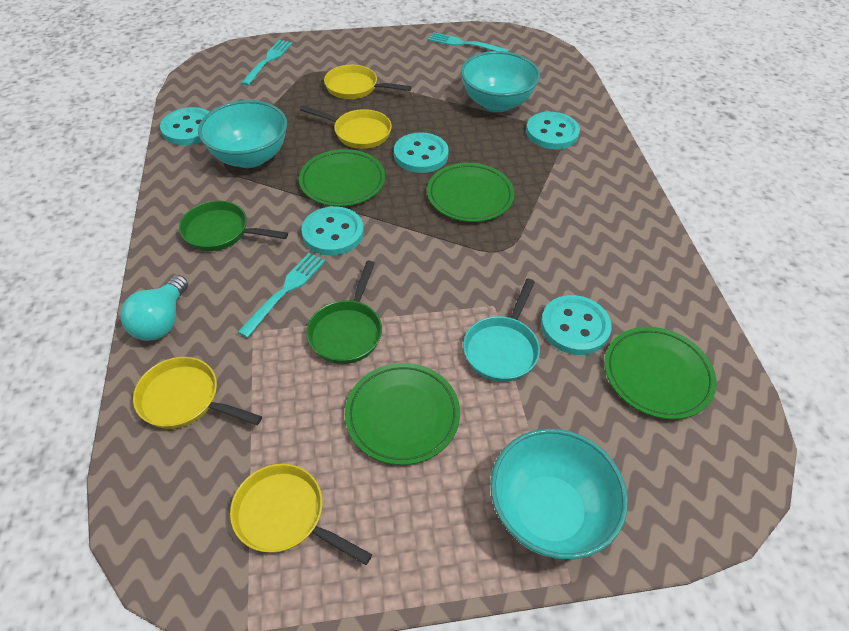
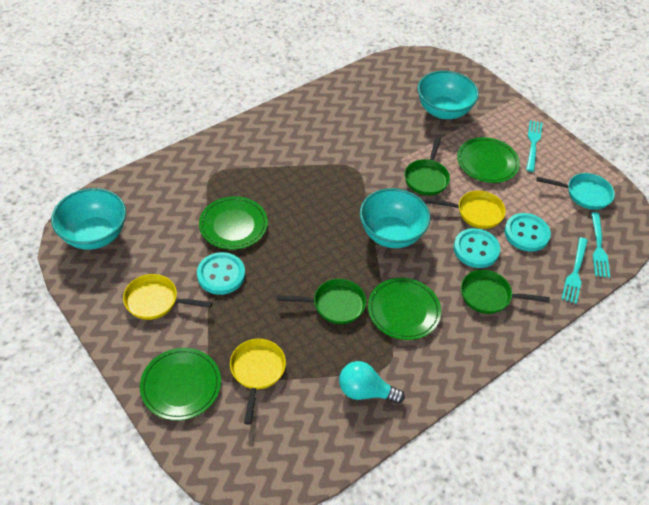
green pan: [179,201,288,251] [306,261,382,364] = 2 -> [277,279,366,324] [404,136,450,196] [461,270,550,314] = 3
turquoise button: [160,107,209,145] [301,206,364,255] [394,132,449,173] [526,112,580,149] [541,295,612,355] = 5 -> [197,252,245,295] [454,228,500,268] [504,213,551,252] = 3
yellow pan: [133,357,262,429] [230,464,372,565] [300,106,392,149] [324,65,411,99] = 4 -> [123,274,212,320] [230,339,286,425] [426,191,506,229] = 3

